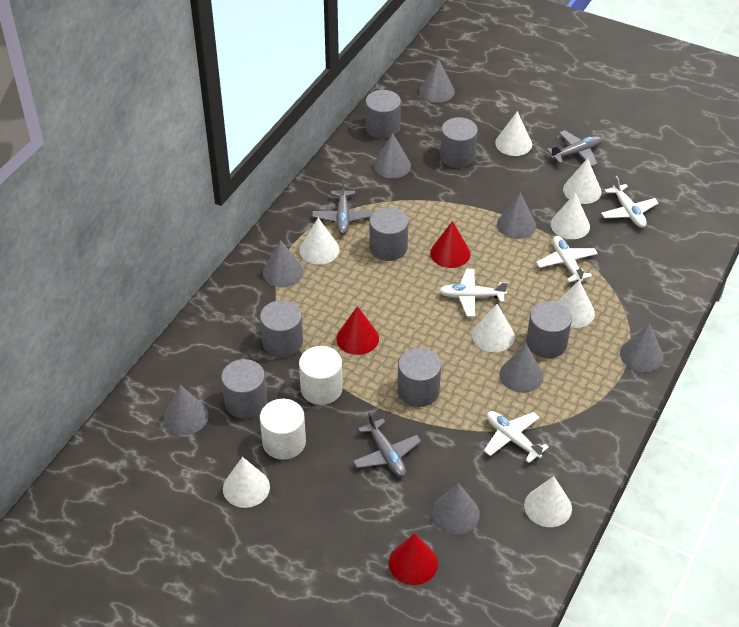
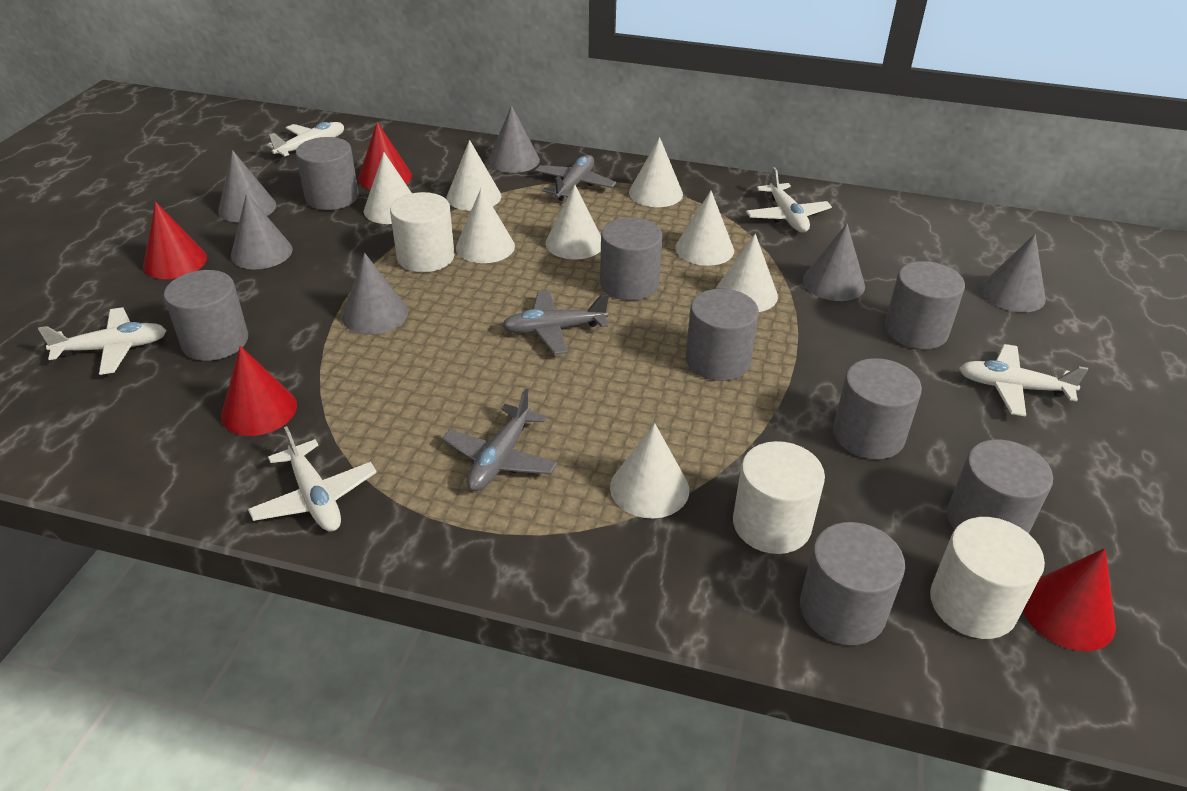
grey cone: [163,385,209,435] [263,240,303,287] [373,133,411,178] [419,59,455,103] [432,483,480,534] [497,193,536,239] [500,344,543,393] [620,323,664,372] = 8 -> [218,150,276,223] [231,193,293,269] [342,253,408,334] [488,105,540,173] [803,224,865,301] [980,234,1046,312] = 6
grey cylinder: [221,359,267,419] [260,300,303,358] [365,90,401,139] [369,207,408,261] [397,348,441,407] [440,117,478,168] [526,301,572,358] = 7 -> [164,270,248,361] [296,137,359,210] [600,218,663,301] [686,289,759,381] [800,522,905,645] [833,358,922,459] [885,261,965,349] [947,440,1053,534] = 8
red cone: [336,306,379,355] [389,533,438,585] [430,221,470,268] = 3 -> [143,202,207,279] [221,346,297,436] [358,122,412,190] [1023,548,1116,651] = 4
white cylinder: [260,399,306,460] [299,346,343,405] = 2 -> [390,192,455,273] [733,441,825,554] [930,517,1045,639] = 3
white plane: [439,269,508,317] [484,411,549,463] [536,236,598,282] [601,176,659,228] = 4 -> [38,307,167,375] [248,426,377,532] [267,122,344,158] [746,167,832,233] [959,344,1088,417] = 5

